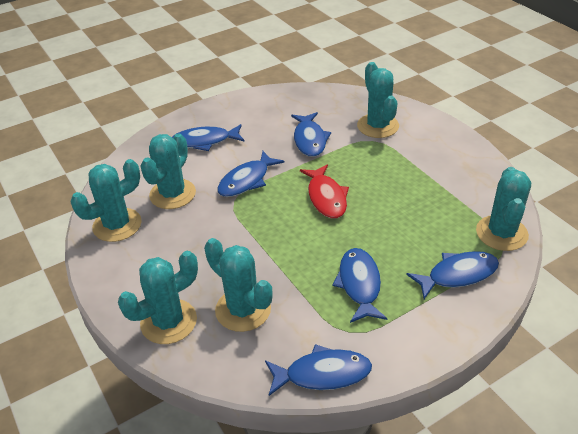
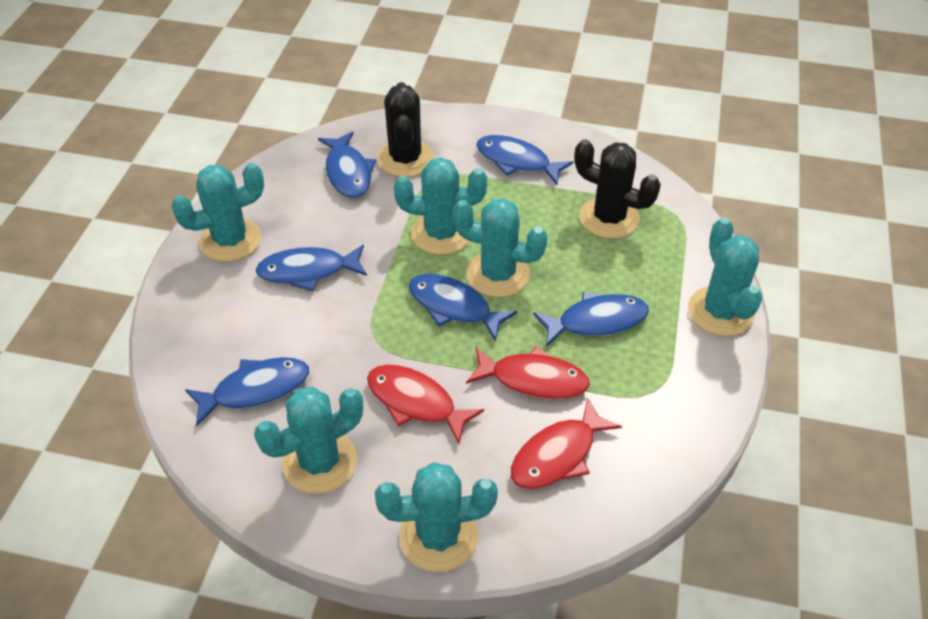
black cactus: none = 0 -> [377,82,434,177] [574,139,661,239] = 2
red fish: [300,164,349,218] = 1 -> [367,365,484,444] [466,346,590,399] [511,398,622,489] = 3

